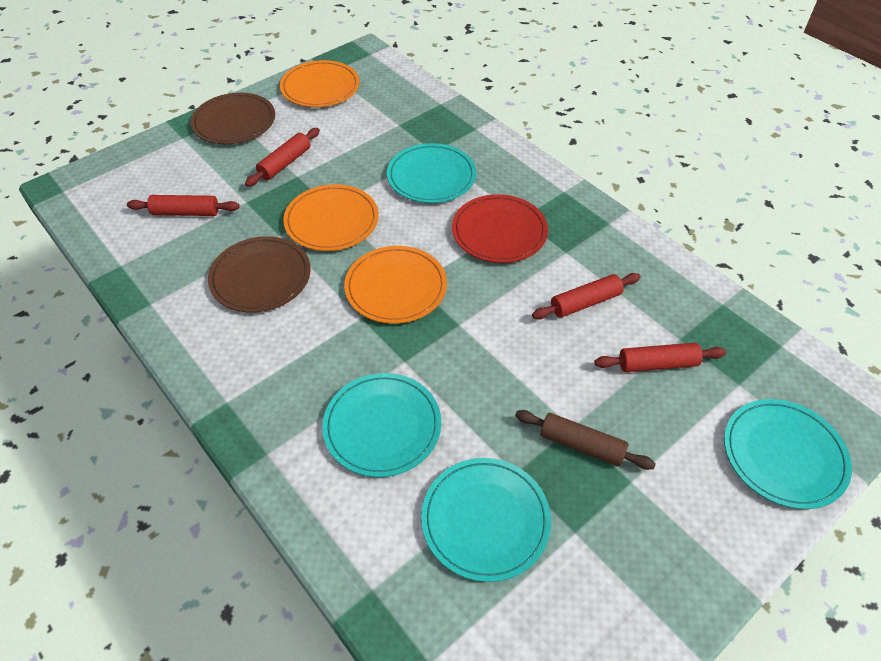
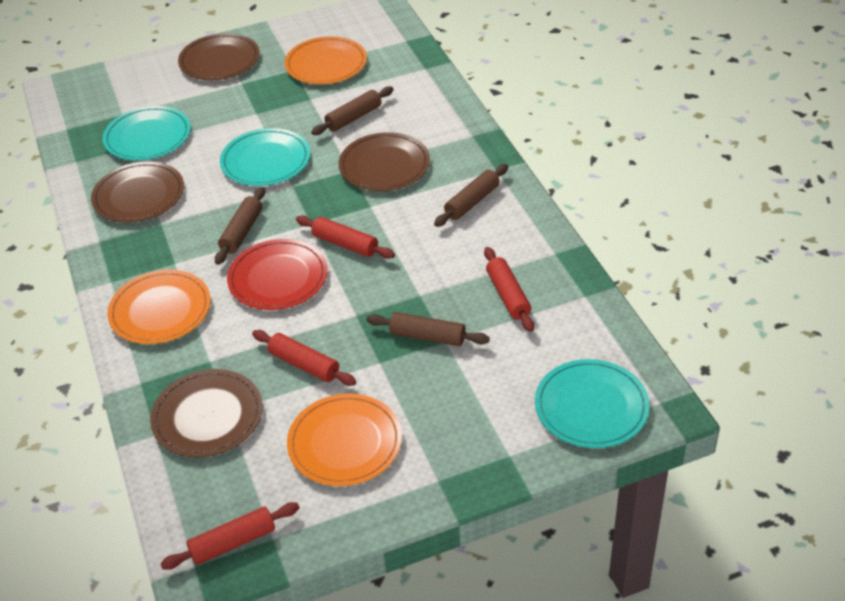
brown plate: [191,93,275,144] [208,236,311,313] = 2 -> [91,161,184,223] [150,369,263,457] [178,33,260,80] [339,132,430,191] = 4
brown rolling pin: [515,410,656,470] = 1 -> [215,187,265,265] [311,86,394,135] [366,312,490,346] [434,164,508,227] = 4
turquoise plate: [322,373,441,477] [387,143,476,203] [421,458,551,582] [724,399,852,509] = 4 -> [103,106,191,161] [220,128,310,186] [535,359,650,448] = 3

